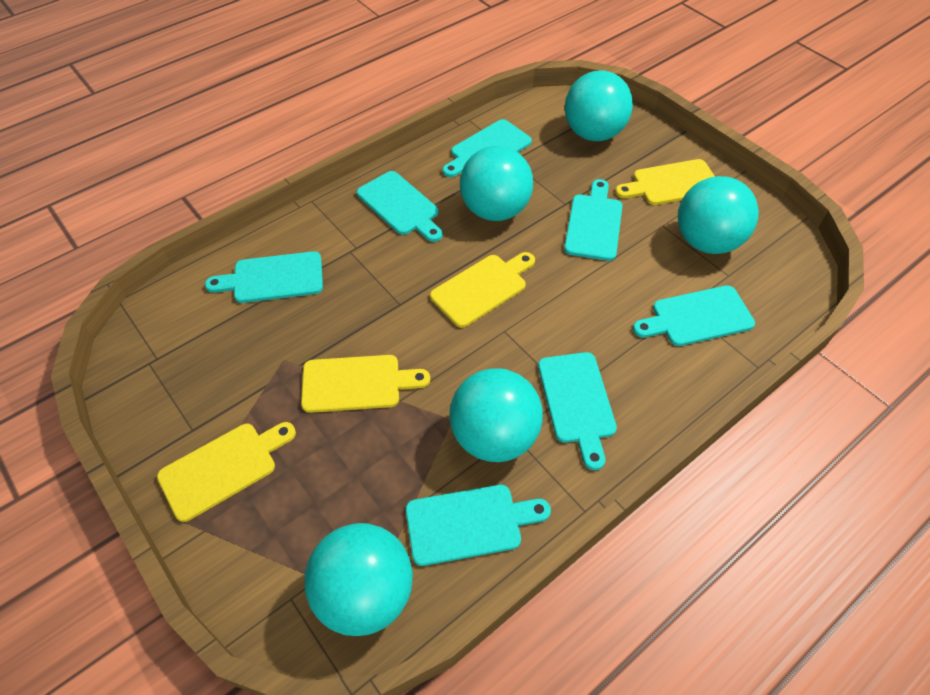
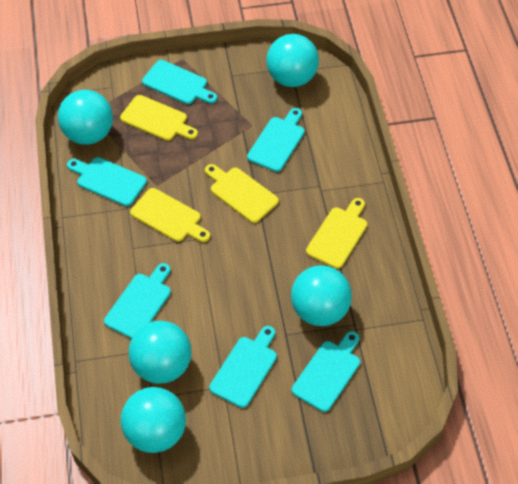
turquoise cutting board: [205,251,323,303] [357,171,443,242] [406,485,551,566] [442,119,532,177] [538,352,617,470] [564,179,623,261] [633,285,755,346] = 7 -> [67,157,147,206] [104,263,171,339] [142,60,217,104] [209,326,277,408] [247,108,305,172] [292,331,360,412] = 6

